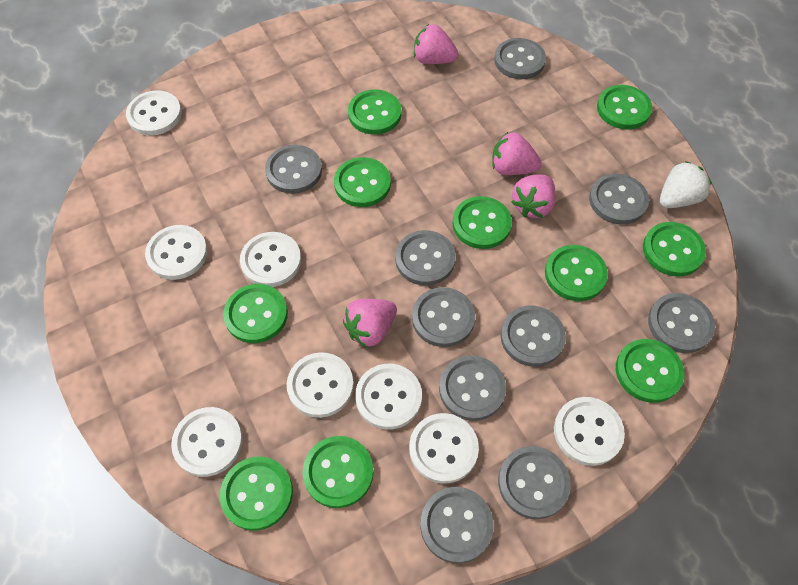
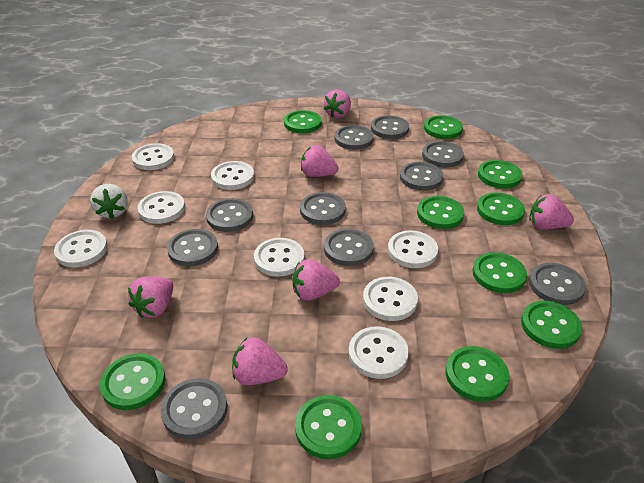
pink strawberry: [343,299,397,348] [414,24,459,64] [492,132,542,175] [511,175,556,218] = 4 -> [128,276,173,318] [232,338,288,385] [293,259,340,300] [301,145,338,177] [324,89,351,118] [529,194,574,230] = 6

